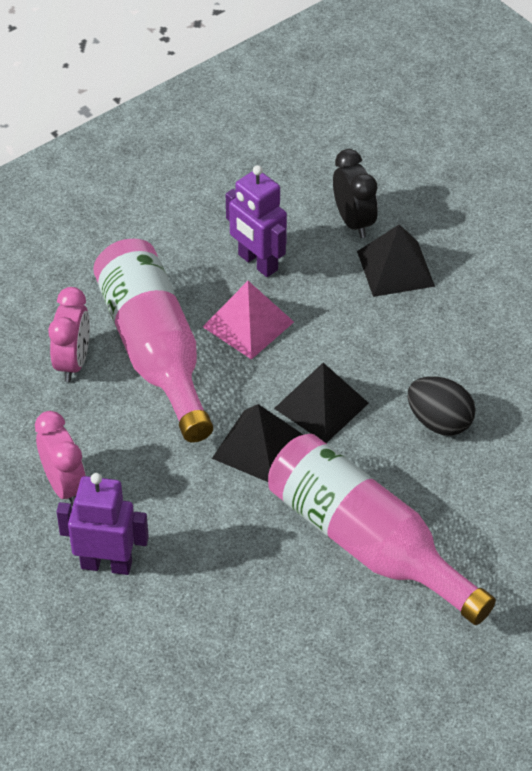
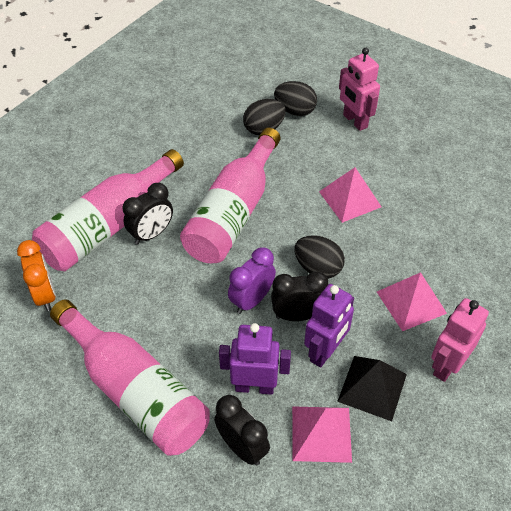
black clock: [333,149,378,238] = 1 -> [123,183,173,244] [214,395,270,465] [271,271,328,321] = 3
black egg: [408,376,476,436] = 1 -> [243,99,286,135] [274,81,317,116] [294,235,345,279] = 3
black pyramid: [212,404,303,482] [274,363,369,443] [357,224,435,297] = 3 -> [337,356,407,421] = 1
orange clock: none = 0 -> [17,240,56,311] = 1
pink bottle: [93,239,213,443] [268,434,496,625] = 2 -> [32,149,184,271] [50,299,210,456] [180,128,280,263] = 3
pink clock: [35,411,86,507] [48,287,90,382] = 2 -> none = 0
pink pyramid: [203,281,294,360] = 1 -> [292,406,352,463] [319,167,382,223] [377,272,447,331] = 3
pink robot: none = 0 -> [339,48,380,131] [431,298,489,382] = 2
purple clock: none = 0 -> [228,247,276,314] = 1

